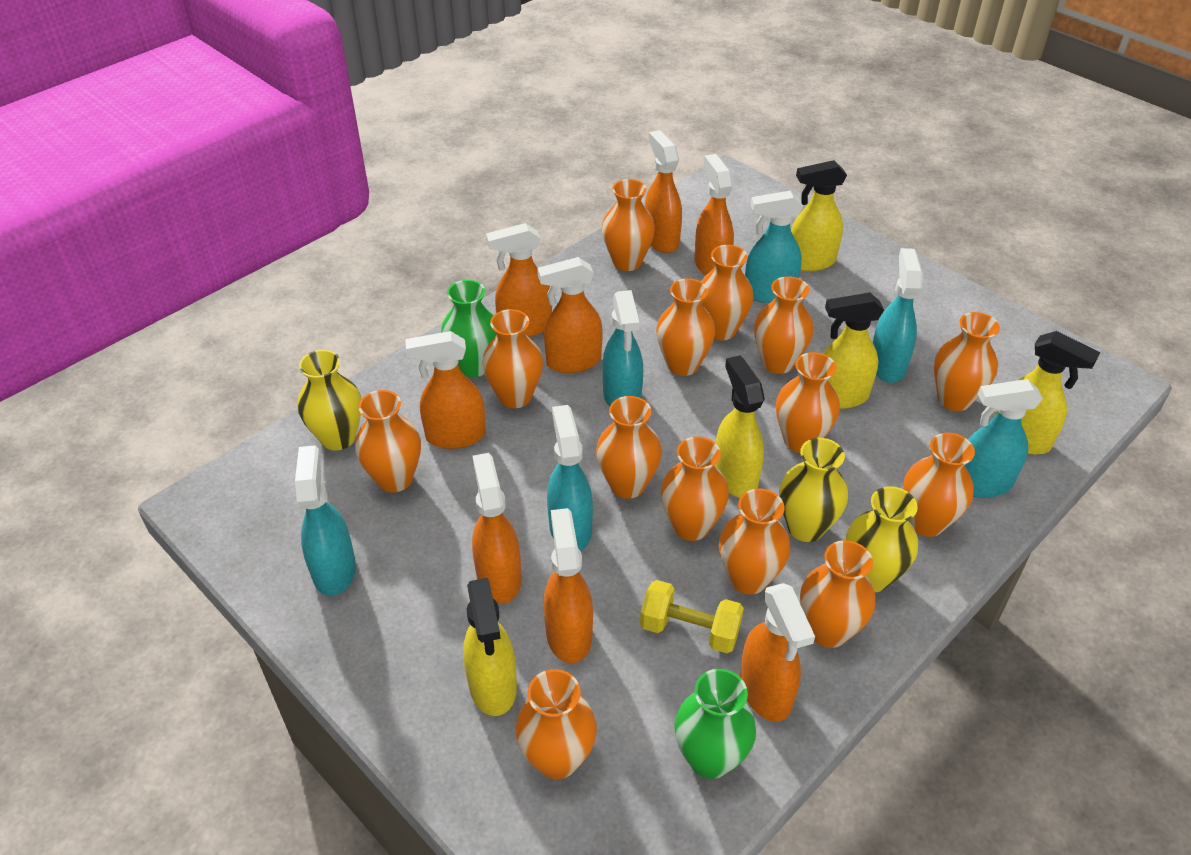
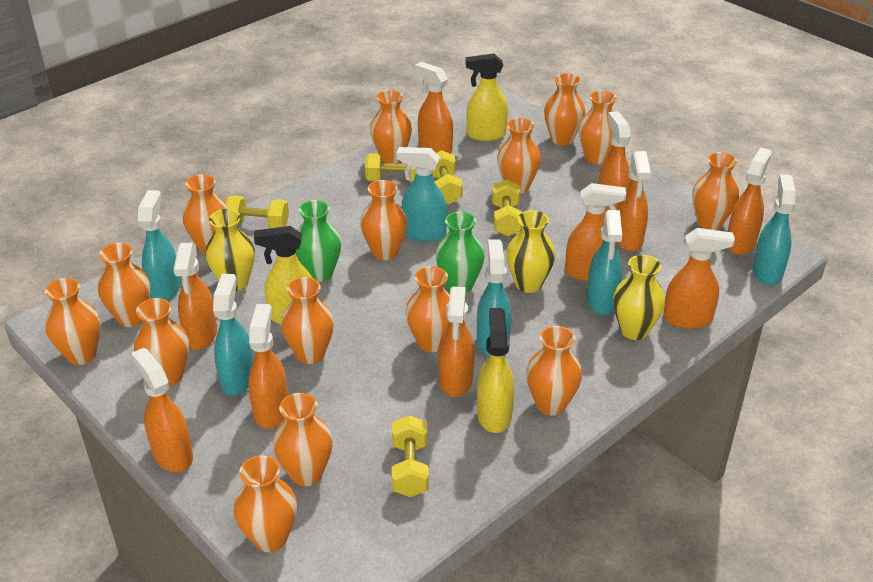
orange spray bottle: [406,331,486,449] [472,453,521,604] [486,223,552,337] [537,257,603,373] [544,508,593,663] [645,130,682,253] [694,154,734,276] [740,583,815,722] = 8 -> [131,348,193,472] [173,243,217,350] [248,304,288,429] [415,62,453,153] [438,287,474,397] [565,183,626,281] [598,111,631,212] [617,151,651,251] [663,228,735,329] [728,147,772,255] = 10
orange vase: [355,390,421,493] [482,309,543,408] [515,669,597,779] [596,396,662,499] [602,179,655,271] [656,278,715,376] [660,436,729,541] [701,245,754,340] [719,488,790,595] [754,276,813,374] [776,352,840,453] [800,540,875,648] [903,433,975,537] [934,312,1000,411] = 14 -> [45,278,101,365] [98,243,151,327] [134,298,189,386] [182,174,228,254] [233,455,297,552] [273,393,333,486] [281,277,334,364] [360,180,408,260] [370,90,412,164] [405,266,450,352] [497,118,541,194] [526,326,582,416] [544,73,585,146] [578,90,617,164] [692,152,739,230] = 15
yellow dumbbell: [640,580,744,653] = 1 -> [225,195,289,228] [365,153,416,182] [392,415,429,497] [432,150,463,204] [492,179,522,236] = 5
yellow spray bottle: [463,578,517,716] [715,355,765,498] [791,160,847,271] [823,292,884,409] [995,331,1100,454] = 5 -> [254,226,312,324] [466,54,508,141] [477,308,514,433] = 3

